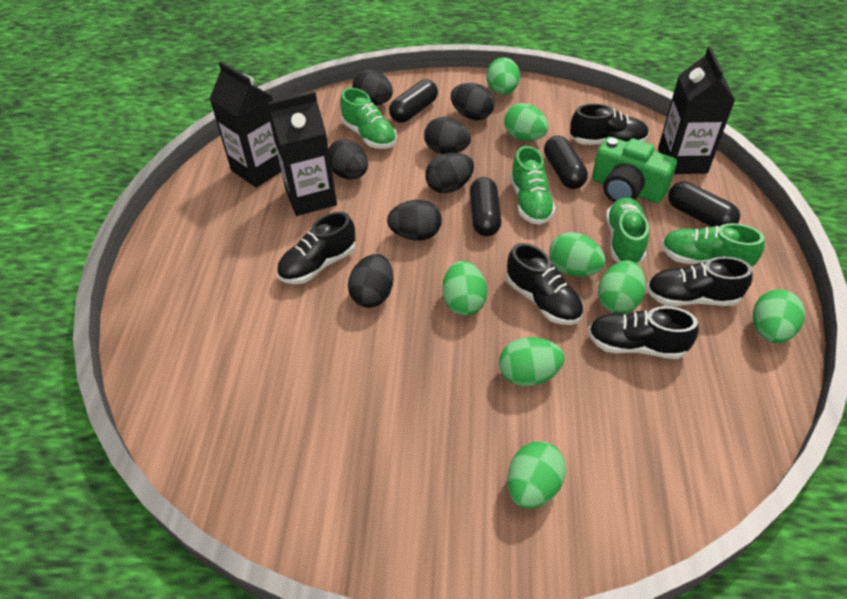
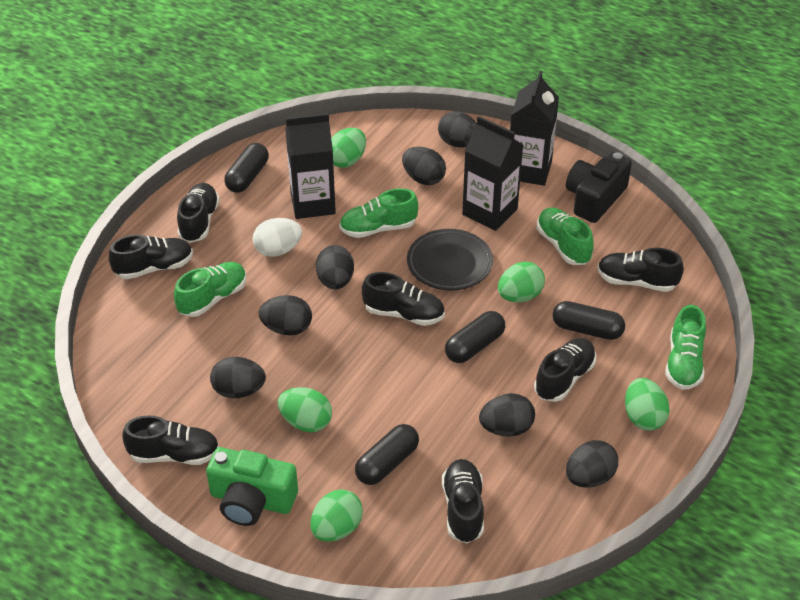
black camera: none = 0 -> [566,151,632,223] = 1
black plate: none = 0 -> [407,229,493,291] = 1
black shoe: [277,212,356,284] [507,243,584,325] [570,104,649,145] [588,306,699,359] [646,257,753,306] = 5 -> [109,235,193,279] [122,415,219,465] [177,183,220,243] [362,272,445,326] [442,459,484,543] [534,338,596,402] [597,248,684,292] = 7
green egg: [442,261,487,316] [487,57,520,95] [499,337,564,386] [504,103,548,141] [507,441,566,509] [549,232,605,277] [598,260,646,313] [753,289,805,343] = 8 -> [278,387,332,432] [310,489,363,542] [331,128,366,168] [498,262,545,302] [625,378,670,431] = 5
white egg: none = 0 -> [253,218,302,257] = 1

